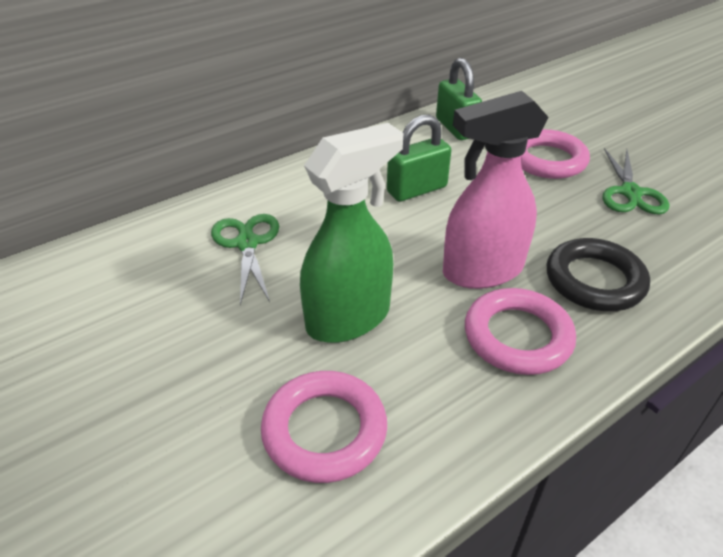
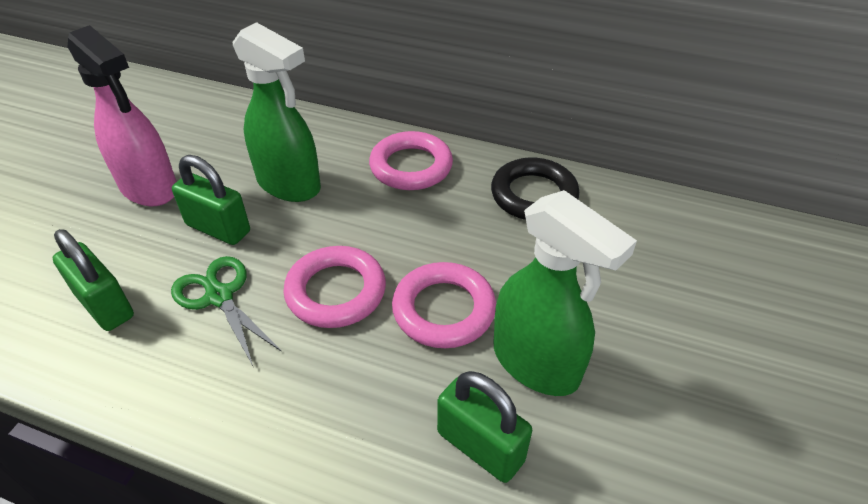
green padlock: [387,115,451,202] [436,58,482,140] = 2 -> [52,229,134,331] [172,155,250,245] [437,371,532,483] = 3
green scissors: [211,214,279,305] [603,148,670,214] = 2 -> [171,256,282,366] = 1
green spray bottle: [300,123,403,343] = 1 -> [233,22,321,202] [493,190,637,396] = 2

